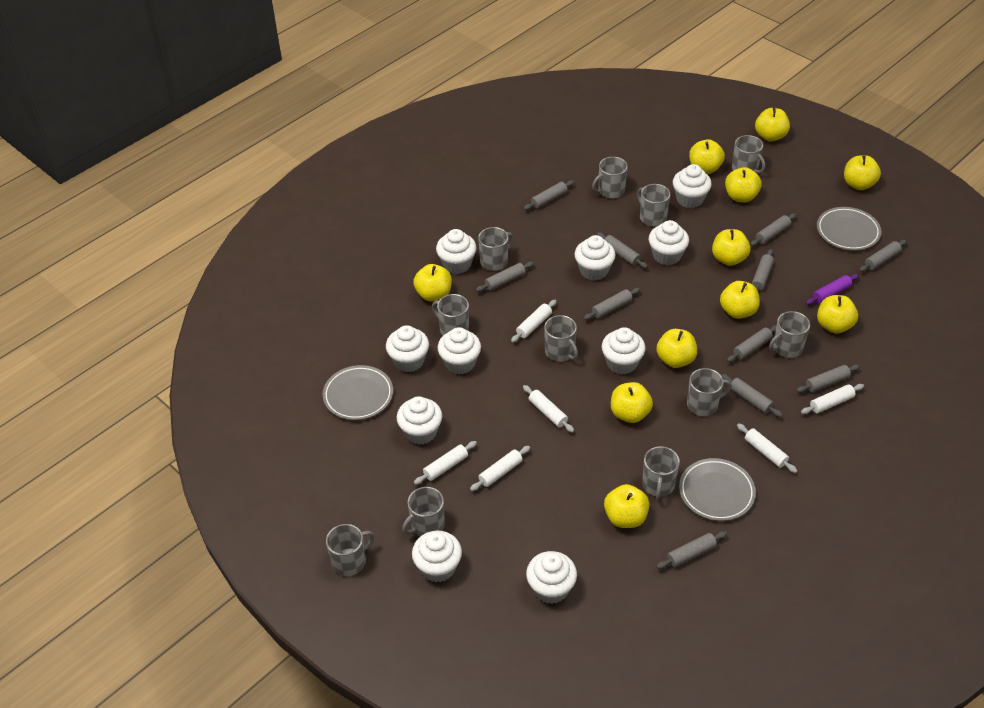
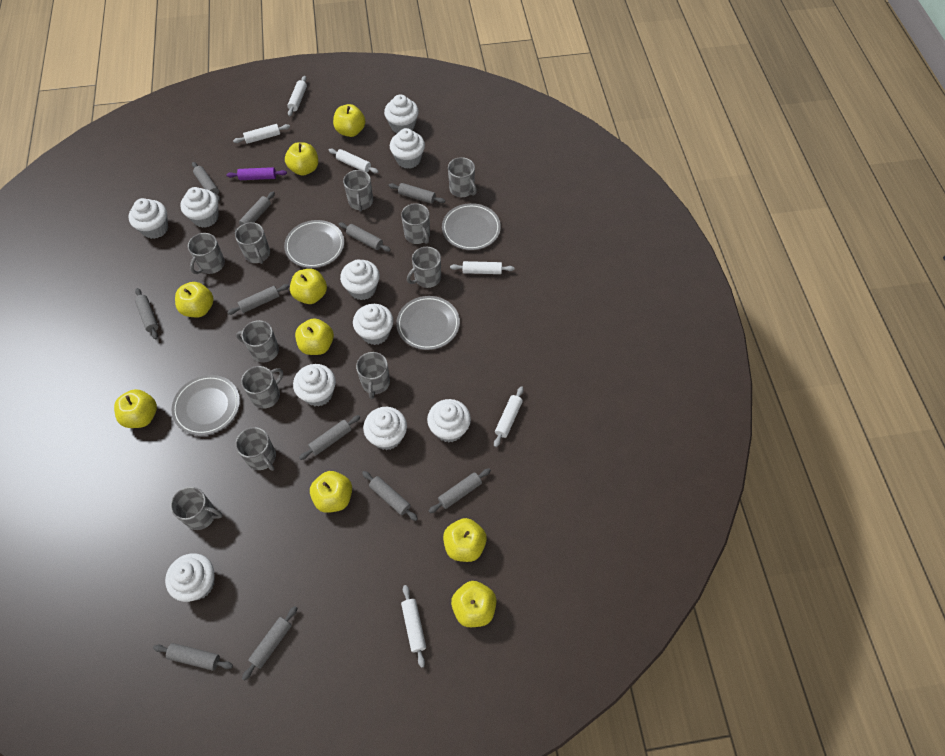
grey plate: [323,365,393,420] [679,458,756,521] [817,207,881,250] = 3 -> [172,375,240,436] [284,220,344,268] [396,296,460,350] [442,203,501,250] = 4
yellow apple: [413,264,452,301] [604,484,649,528] [611,382,653,423] [656,329,697,368] [689,139,725,174] [712,229,750,266] [720,281,760,319] [725,167,762,202] [755,108,790,142] [817,295,858,333] [844,155,881,190] = 11 -> [114,389,157,428] [175,282,214,317] [285,142,318,176] [290,269,327,304] [295,318,334,355] [310,471,352,513] [333,104,365,137] [443,518,487,562] [451,581,496,627] = 9

